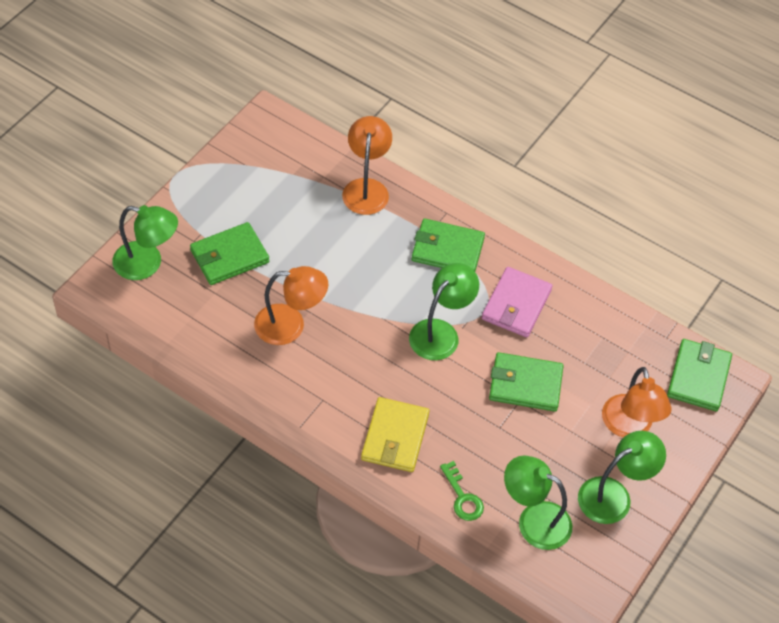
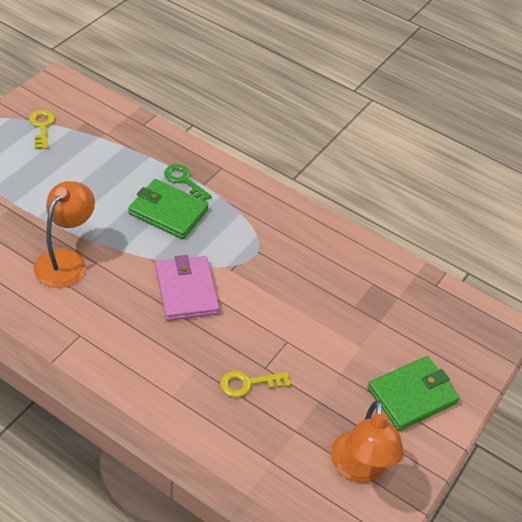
green lamp: [112,205,178,280] [409,263,479,360] [504,455,572,550] [578,431,666,524] = 4 -> none = 0
green wallet: [190,222,269,285] [412,218,485,271] [489,352,564,412] [667,339,732,411] = 4 -> [128,179,209,239] [367,356,460,431] = 2
orange lamp: [254,266,328,345] [342,116,392,215] [602,367,672,437] = 3 -> [34,181,95,288] [331,400,404,483] = 2
yellow key: none = 0 -> [29,110,55,149] [220,371,290,398] = 2
yellow wallet: [361,397,429,472] = 1 -> none = 0

